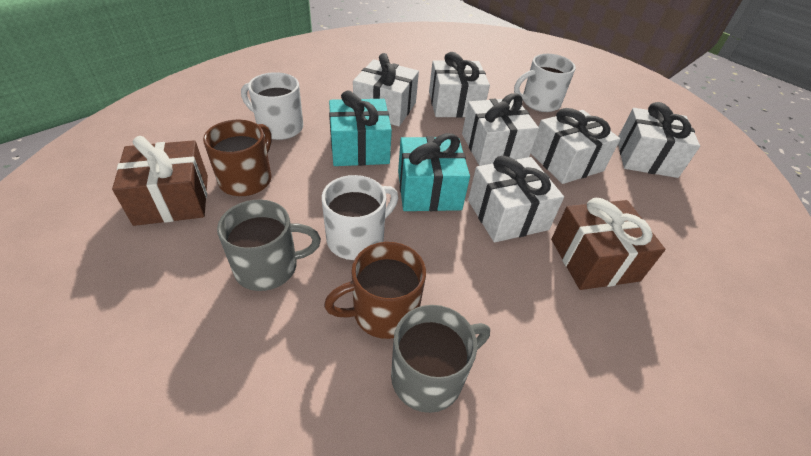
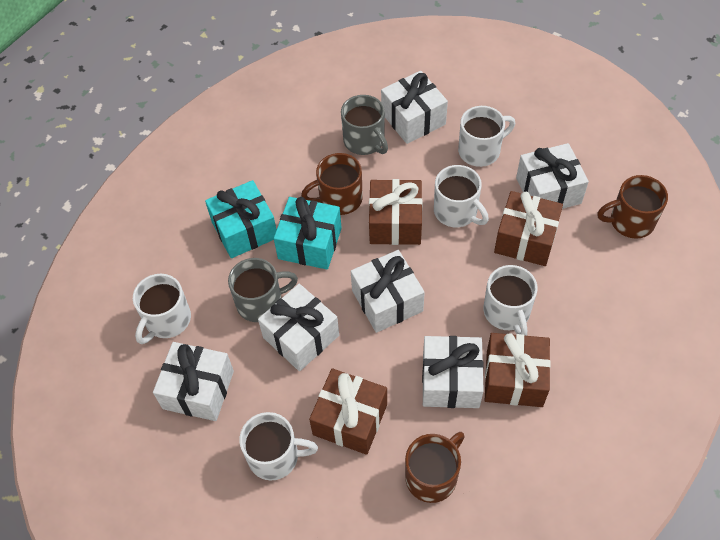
brown gift: [112,136,208,226] [551,198,665,290] = 2 -> [309,368,387,455] [369,179,423,245] [485,333,551,407] [494,191,563,266] = 4
brown mug: [203,120,272,196] [324,242,426,339] = 2 -> [301,153,363,215] [405,432,465,503] [597,175,668,239] = 3
white mug: [241,72,303,140] [322,175,398,260] [514,54,576,112] = 3 -> [133,274,191,344] [239,412,318,481] [434,165,489,227] [458,106,515,167] [484,265,538,336] = 5

